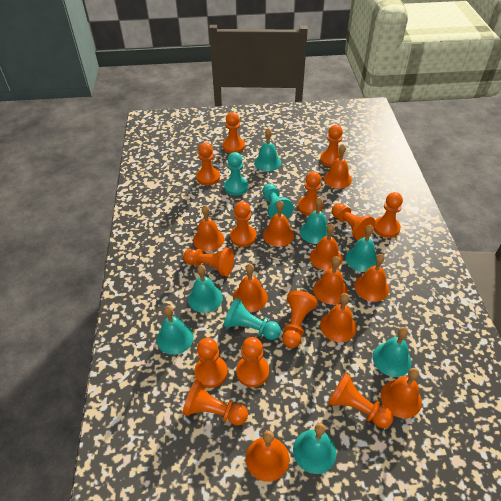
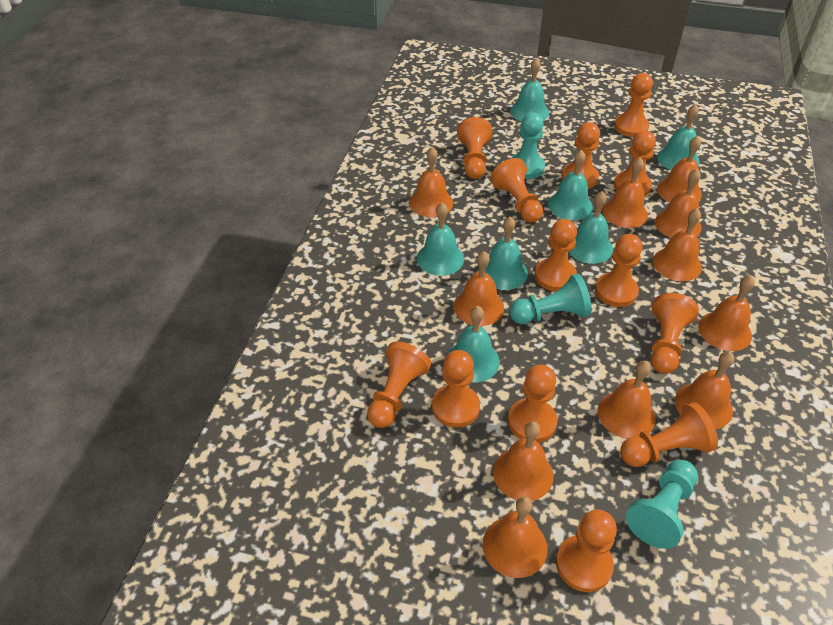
orange bell: [193,205,224,252] [233,264,268,312] [246,431,289,482] [263,200,294,247] [310,223,342,271] [313,256,348,304] [320,293,357,342] [324,144,352,189] [355,254,389,302] [381,368,422,418] = 10 -> [409,147,453,217] [454,251,504,326] [483,496,548,578] [493,421,554,501] [598,361,655,439] [603,157,648,228] [653,208,702,281] [655,169,702,238] [657,136,702,202] [675,351,734,429] [698,275,755,351] = 11

